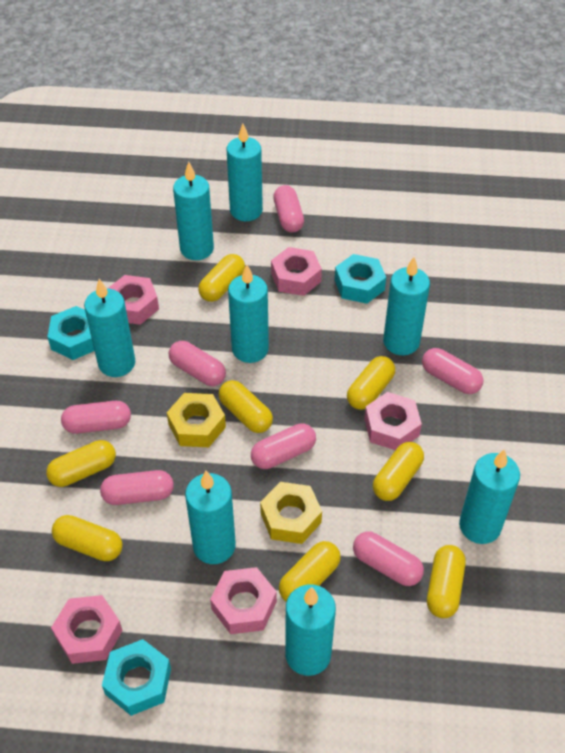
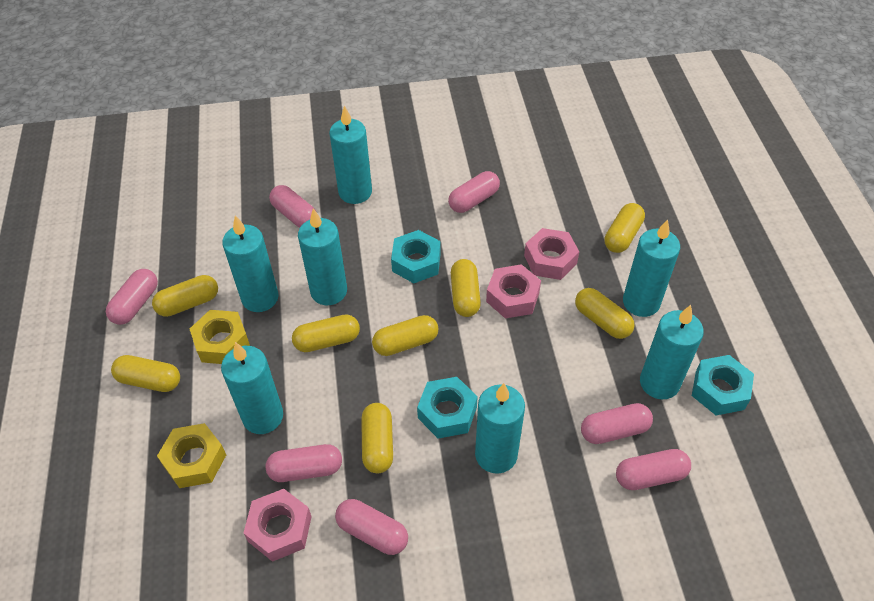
pink nut: [51,595,123,664] [108,275,159,325] [210,567,277,634] [271,247,322,296] [364,392,422,450] = 5 -> [244,489,312,562] [486,264,541,319] [524,228,579,280] = 3
turquoise candle: [84,279,135,377] [173,162,214,260] [185,471,236,564] [226,123,263,221] [228,264,269,363] [285,585,336,676] [383,257,430,355] [459,449,520,544] = 8 -> [221,342,283,434] [222,216,278,312] [298,208,347,305] [329,106,372,204] [475,383,525,474] [623,219,680,317] [640,305,704,399] = 7

